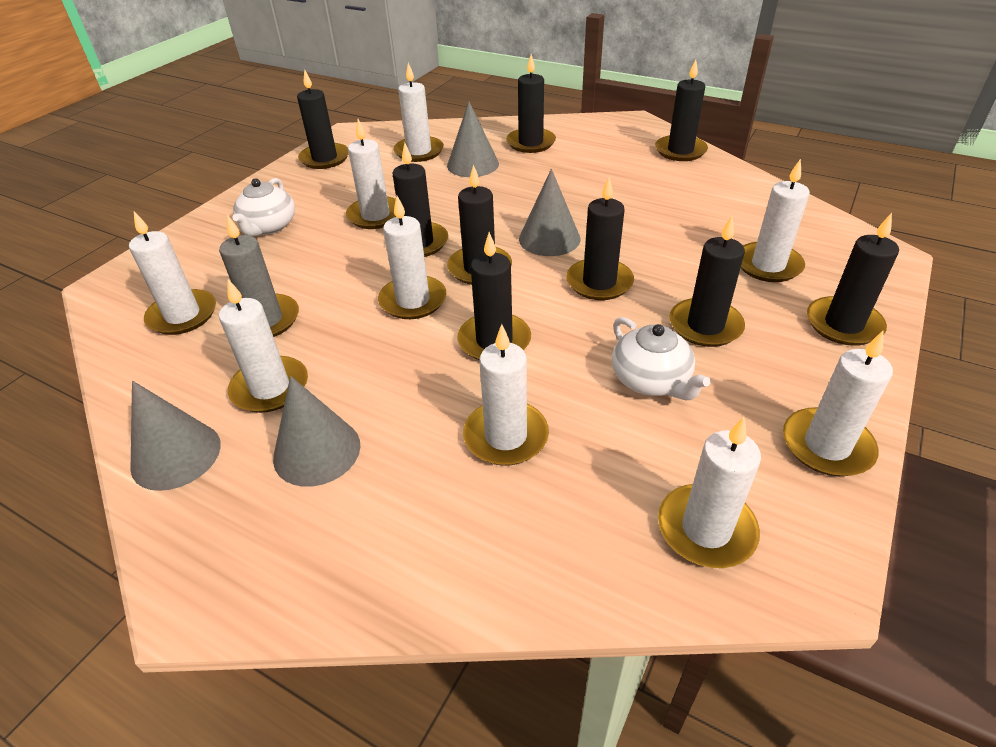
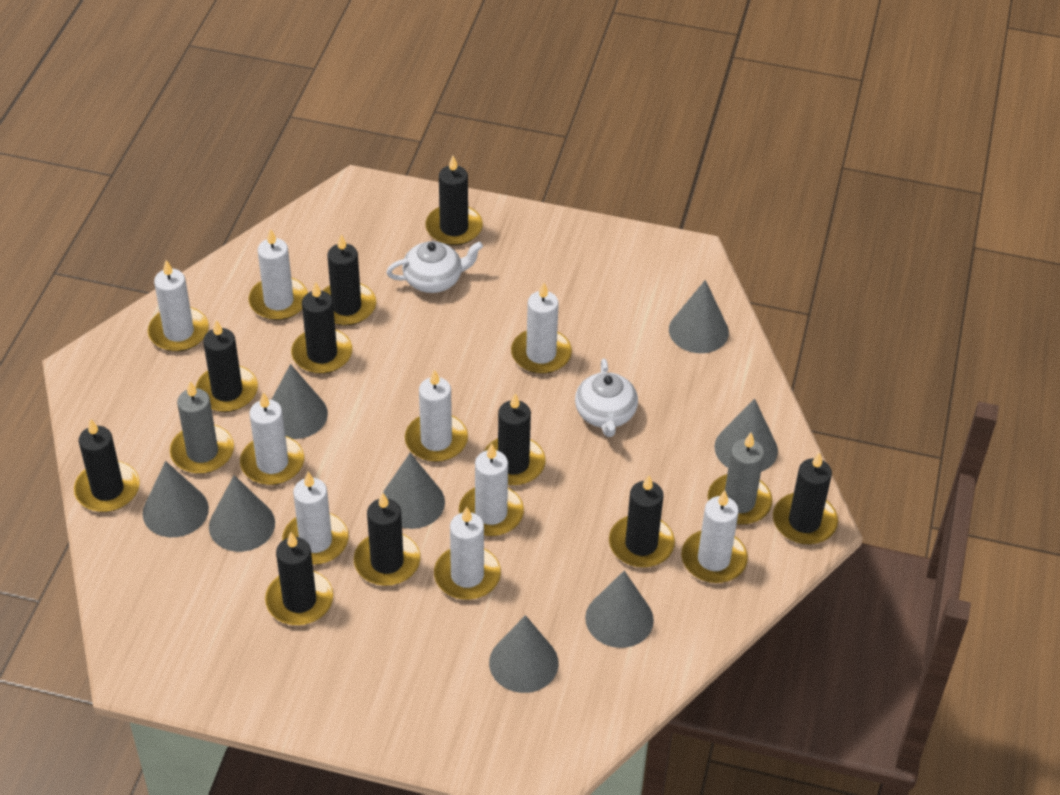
black candle: [297,69,349,169] [392,143,448,257] [447,165,512,285] [457,232,531,360] [506,54,556,153] [566,177,634,300] [655,59,708,161] [669,216,745,347] [807,213,899,346] = 9 -> [74,419,140,512] [195,320,258,412] [265,532,333,625] [291,282,352,374] [323,235,376,326] [354,493,420,586] [425,156,483,246] [484,393,545,486] [609,475,675,568] [773,452,838,545] = 10
grey candle: [219,215,299,337] = 1 -> [170,381,234,474] [708,432,772,525] = 2
grey cone: [130,381,221,491] [273,376,360,487] [447,102,499,177] [519,169,581,256] = 4 -> [142,461,209,537] [209,475,275,552] [271,364,328,439] [383,453,445,529] [489,615,559,693] [585,571,654,648] [669,280,729,353] [714,399,778,472] = 8

